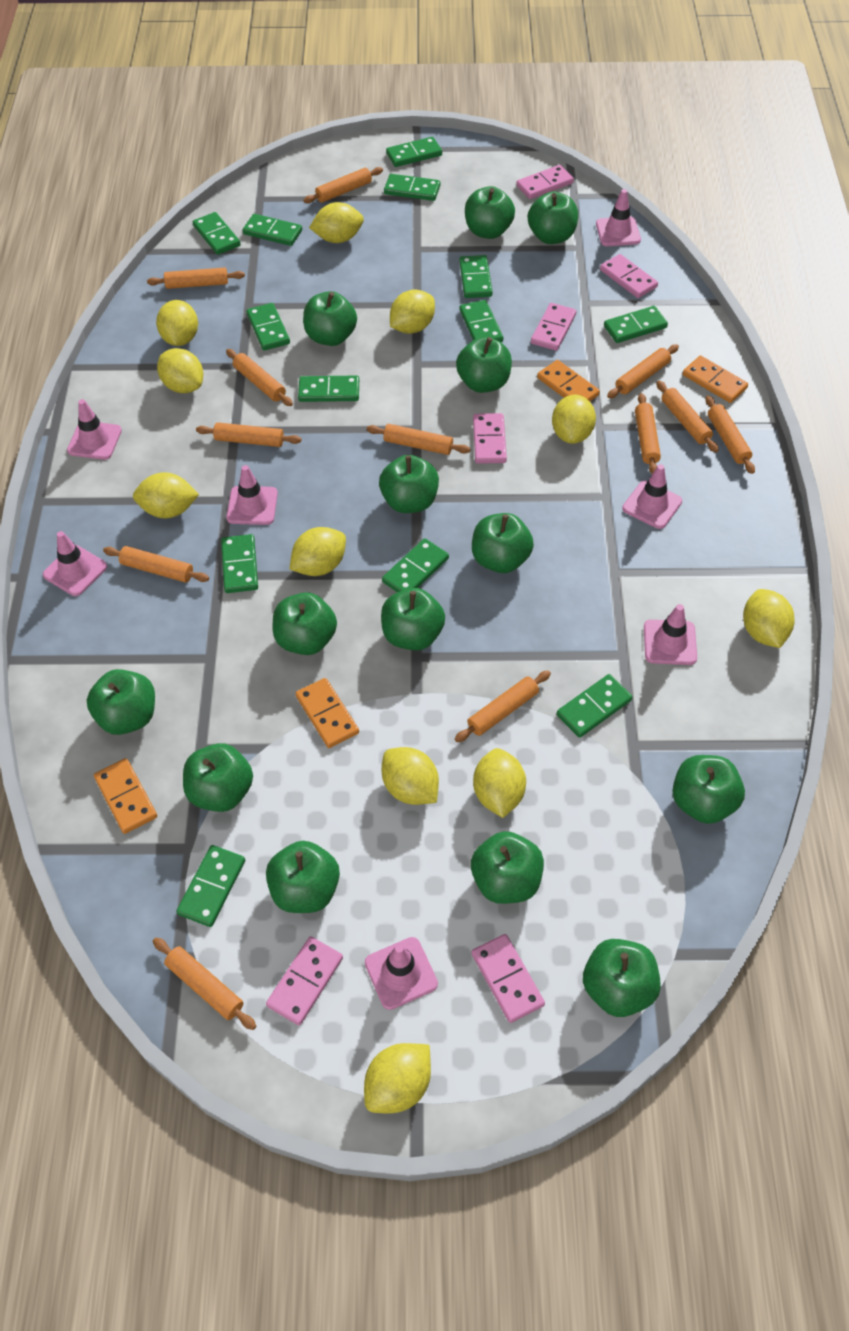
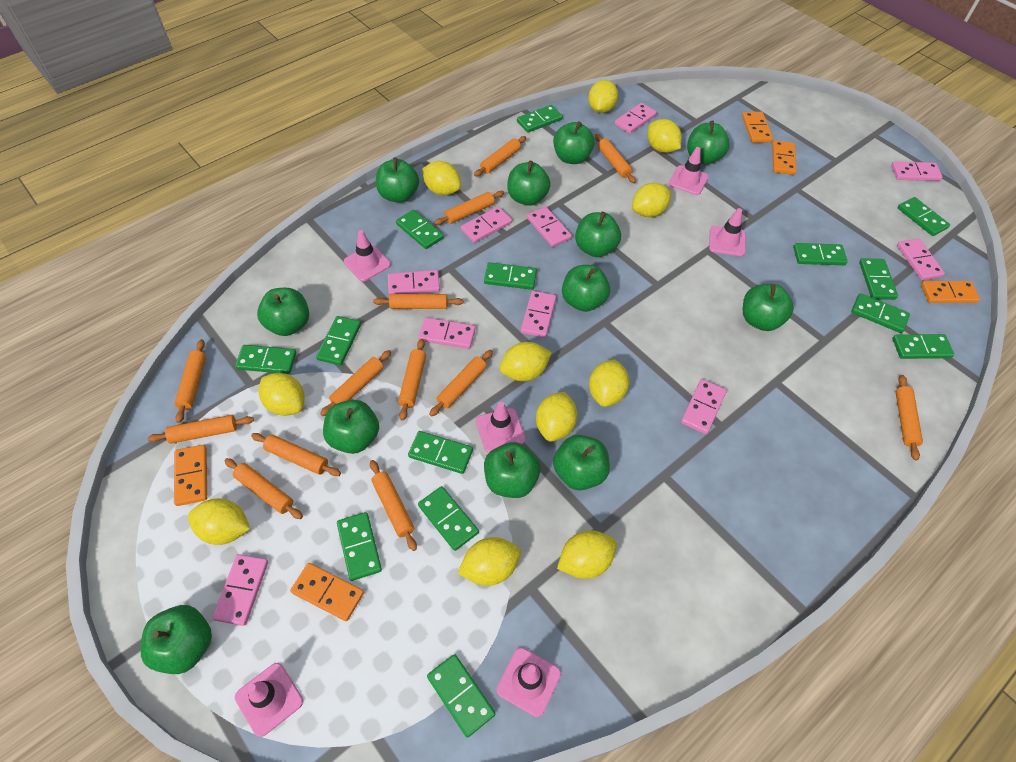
green apple: [87,669,155,735] [183,743,253,812] [266,841,340,913] [273,592,337,655] [303,291,357,346] [379,455,439,513] [381,588,445,651] [456,337,512,393] [465,186,515,239] [471,831,544,904] [472,513,534,573] [528,192,578,244] [583,939,661,1017] [672,755,745,824] = 14 -> [141,605,212,674] [257,288,309,336] [323,400,379,454] [376,158,419,203] [484,442,541,498] [507,161,551,206] [553,121,595,164] [553,435,610,490] [562,265,610,312] [575,212,621,257] [687,121,730,165] [743,284,794,331] = 12
green domino: [176,845,245,927] [193,212,241,255] [221,534,258,593] [243,214,302,246] [247,303,290,351] [298,376,359,402] [382,538,449,592] [384,174,440,201] [386,137,442,167] [459,255,492,298] [460,300,503,342] [557,674,632,738] [604,306,668,343] = 13 -> [235,345,297,374] [316,316,361,366] [337,512,382,581] [396,210,444,249] [408,431,473,474] [418,486,479,551] [427,654,495,738] [484,262,537,290] [517,105,563,133] [793,243,848,265] [851,293,910,333] [859,258,898,300] [892,334,954,359] [898,197,950,236] = 14
orange domino: [94,758,157,834] [295,678,359,748] [537,360,600,401] [683,356,748,403] = 4 -> [174,445,207,506] [290,563,364,621] [742,112,773,143] [772,140,797,175] [921,281,980,303] = 5
orange rolling pin: [103,546,209,583] [147,267,245,289] [153,938,256,1030] [196,422,301,447] [226,349,293,406] [303,167,383,203] [367,424,471,455] [455,670,551,742] [607,344,679,398] [635,393,661,474] [656,381,719,452] [705,395,755,474] = 12 -> [148,415,254,444] [174,339,206,423] [224,458,303,519] [251,433,341,476] [320,350,391,416] [370,460,417,551] [373,294,463,309] [398,339,426,420] [429,350,493,417] [434,191,504,225] [474,136,526,177] [595,134,636,183] [896,375,923,460] = 13
pink domino: [266,936,343,1025] [472,934,545,1023] [473,413,507,464] [516,165,574,199] [531,303,576,351] [600,254,658,298] = 6 -> [212,554,268,626] [388,270,440,295] [418,317,476,349] [461,207,512,243] [521,291,556,338] [527,206,572,247] [615,103,657,134] [681,379,727,434] [891,162,943,181] [897,239,945,280] = 10
pink traffic cone: [43,531,107,596] [67,399,122,460] [227,465,278,525] [365,937,438,1010] [596,189,641,246] [622,464,682,529] [644,604,697,665] = 7 -> [235,663,303,737] [344,230,391,281] [476,402,526,453] [497,647,561,717] [669,147,709,195] [709,208,746,256] = 6

